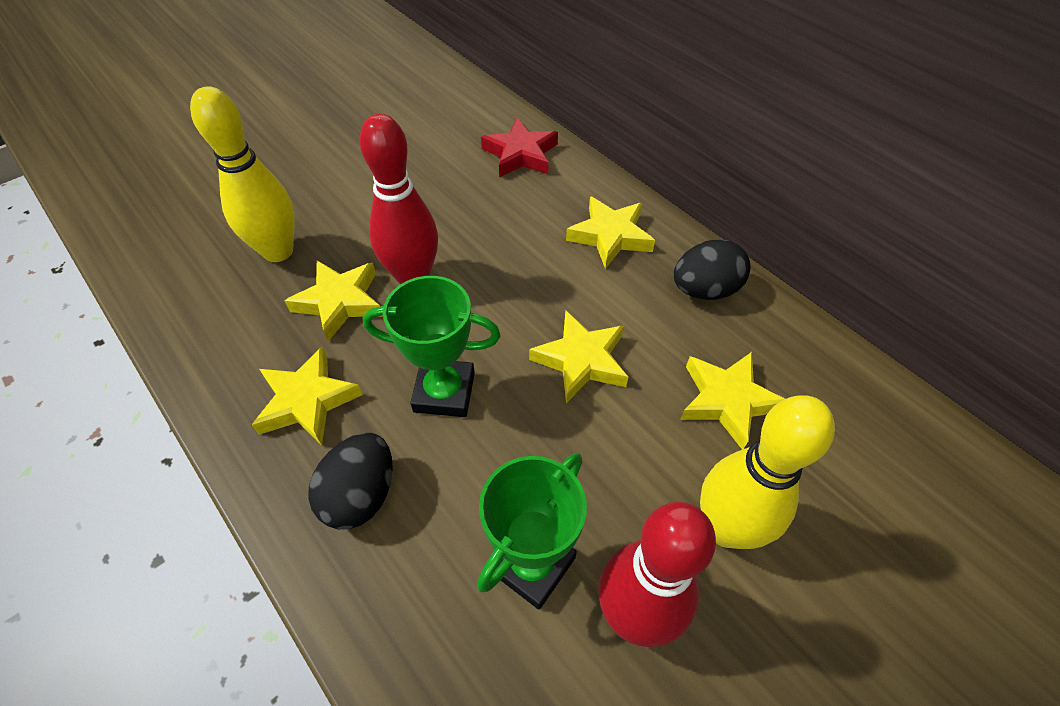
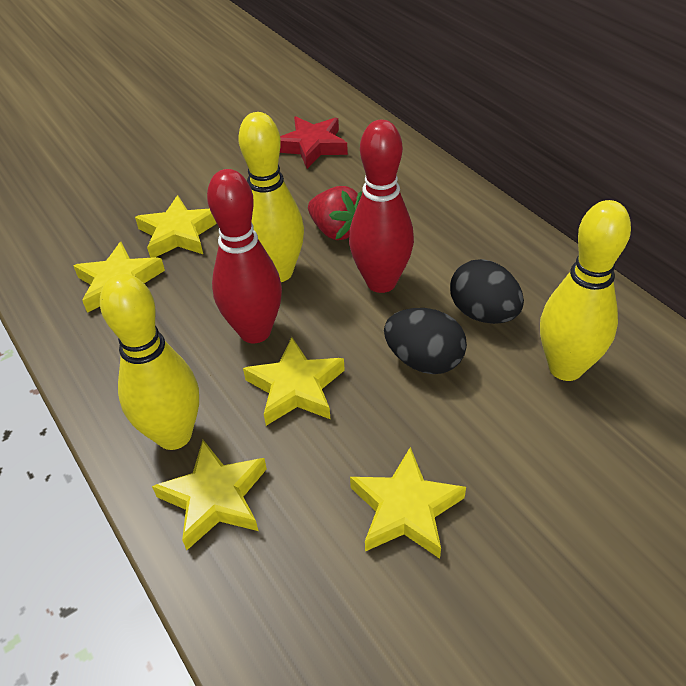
green trophy: [363,276,500,417] [477,453,587,609] = 2 -> none = 0
red strawberry: none = 0 -> [308,186,362,240] = 1
yellow bowling pin: [190,86,295,262] [700,395,835,549] = 2 -> [100,274,199,450] [238,112,304,282] [540,200,631,381] = 3

